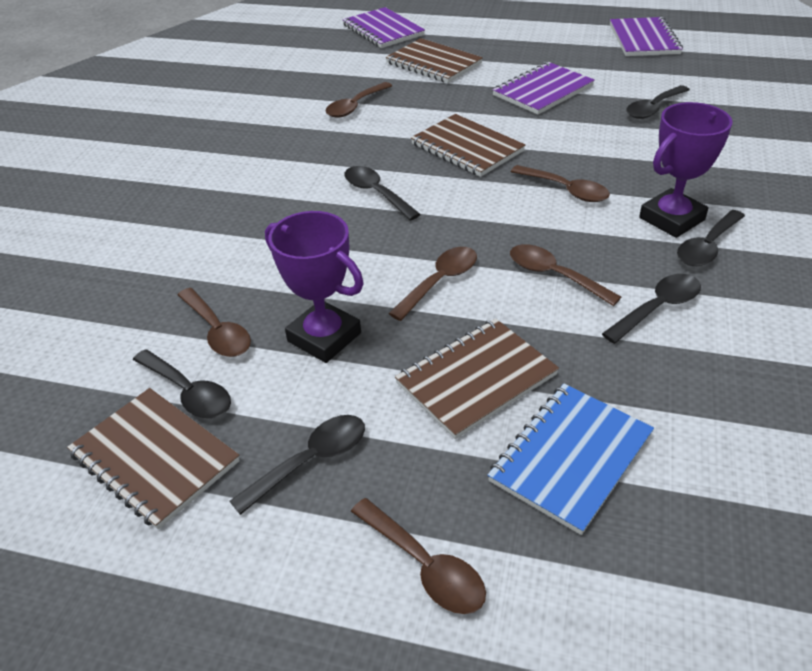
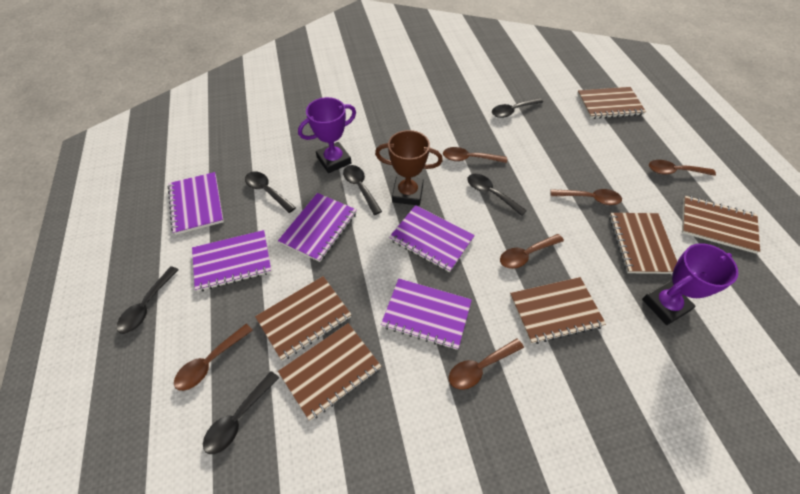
blue notebook: [488,384,654,535] = 1 -> none = 0
brown notebook: [67,388,240,529] [386,38,483,83] [395,318,559,439] [411,114,526,177] = 4 -> [255,276,352,361] [278,323,381,421] [510,277,606,344] [577,87,646,119] [609,213,677,274] [682,196,760,254] = 6
brown trophy: none = 0 -> [375,130,443,206] = 1
purple notebook: [342,7,425,48] [492,62,595,115] [610,17,683,56] = 3 -> [168,172,224,235] [192,230,272,292] [278,193,357,262] [381,278,472,350] [389,205,475,272] = 5

